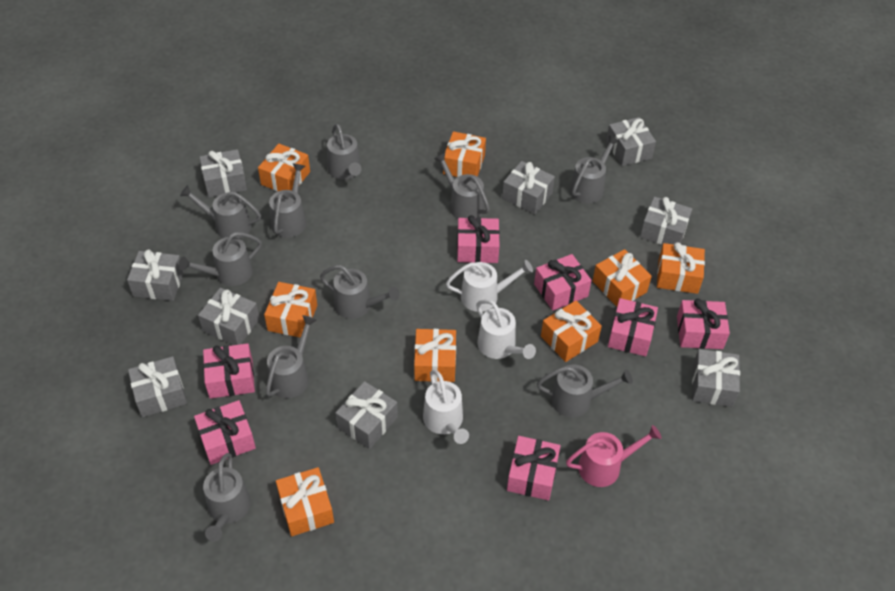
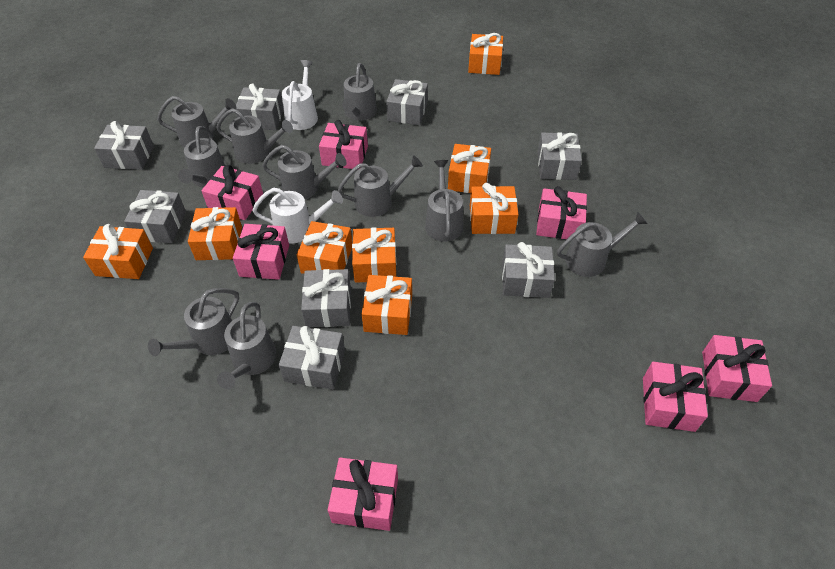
grey gift: [127,250,184,301] [128,356,187,417] [198,288,260,345] [200,149,247,198] [335,381,398,449] [502,161,555,214] [606,117,656,166] [640,197,692,245] [692,349,740,407] = 9 -> [94,121,154,170] [124,190,186,243] [236,84,284,130] [279,326,345,390] [301,269,351,327] [386,79,428,125] [502,242,555,298] [538,132,582,180] = 8
pink watering can: [566,425,661,487] = 1 -> none = 0
white watering can: [423,370,469,444] [446,260,533,312] [476,299,536,359] = 3 -> [252,188,343,244] [282,60,318,130] = 2

